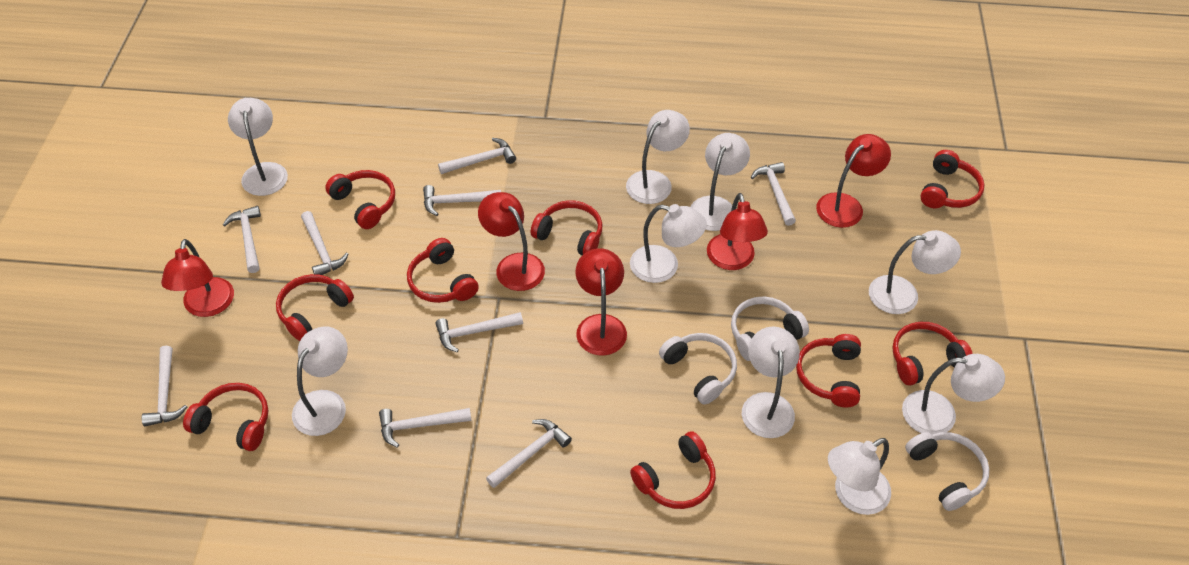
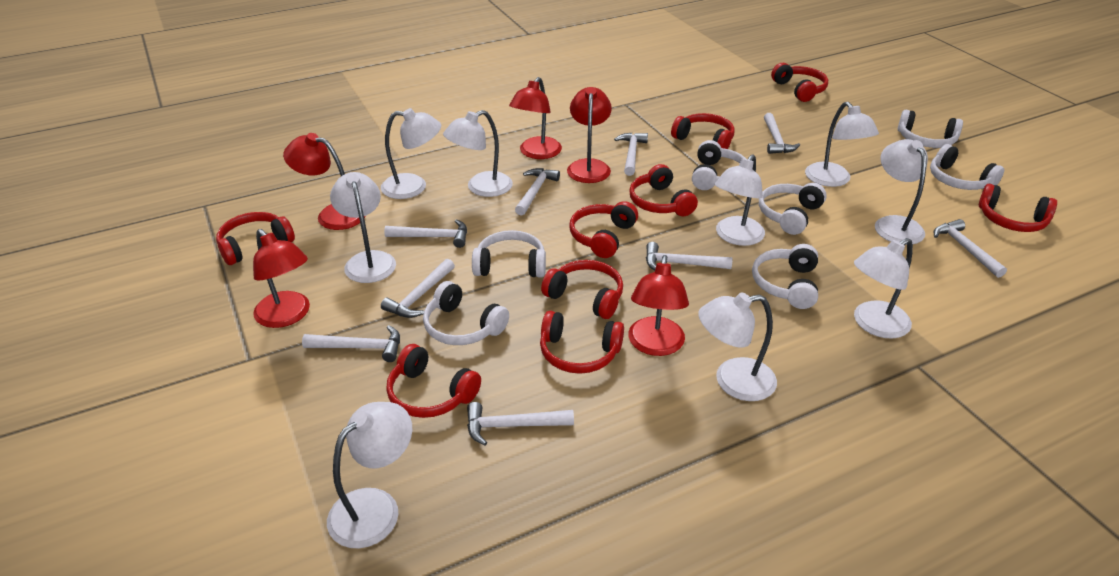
white headphones: [659,333,737,405] [731,297,809,361] [905,432,989,511] = 3 -> [423,281,509,345] [472,230,546,278] [692,140,746,190] [752,244,818,309] [759,183,827,235] [898,110,963,148] [930,144,1004,190] = 7

